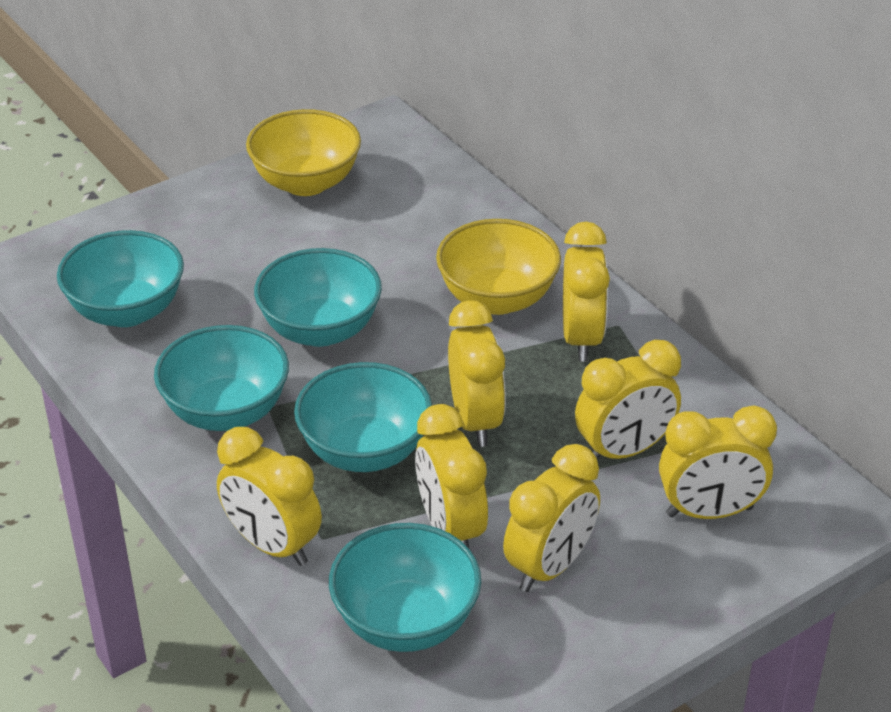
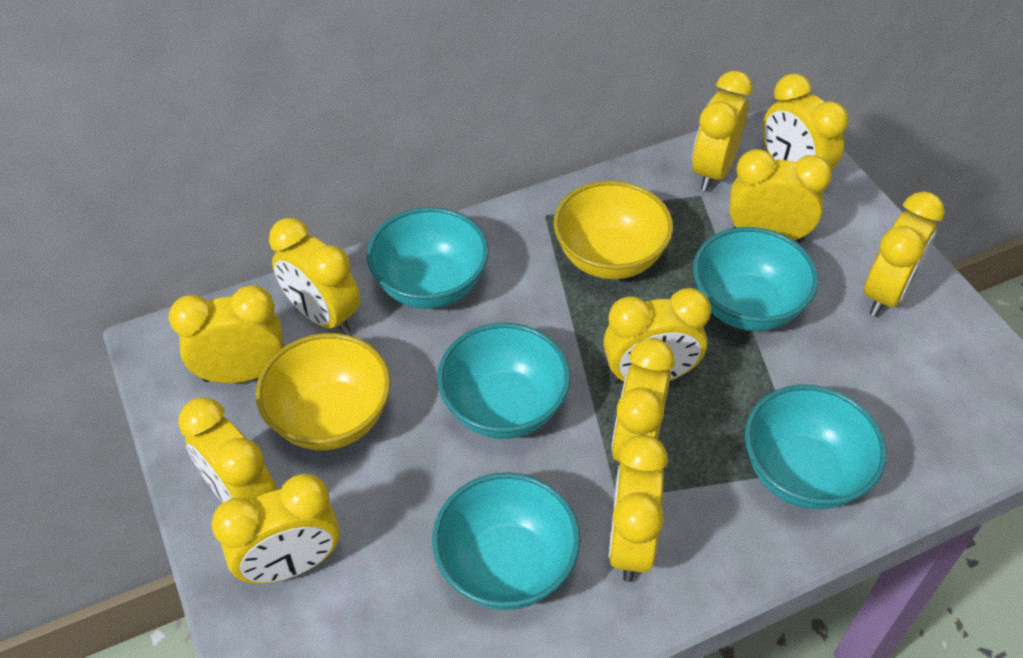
yellow clock: [217,427,322,566] [415,404,488,548] [448,300,506,447] [503,444,600,592] [563,222,610,362] [575,340,681,460] [659,405,777,519] = 7 -> [168,285,284,383] [178,397,277,503] [212,474,340,584] [269,218,361,335] [603,288,711,384] [608,435,668,582] [611,338,675,463] [692,71,753,191] [729,149,832,243] [763,73,848,170] [864,191,945,317] = 11

